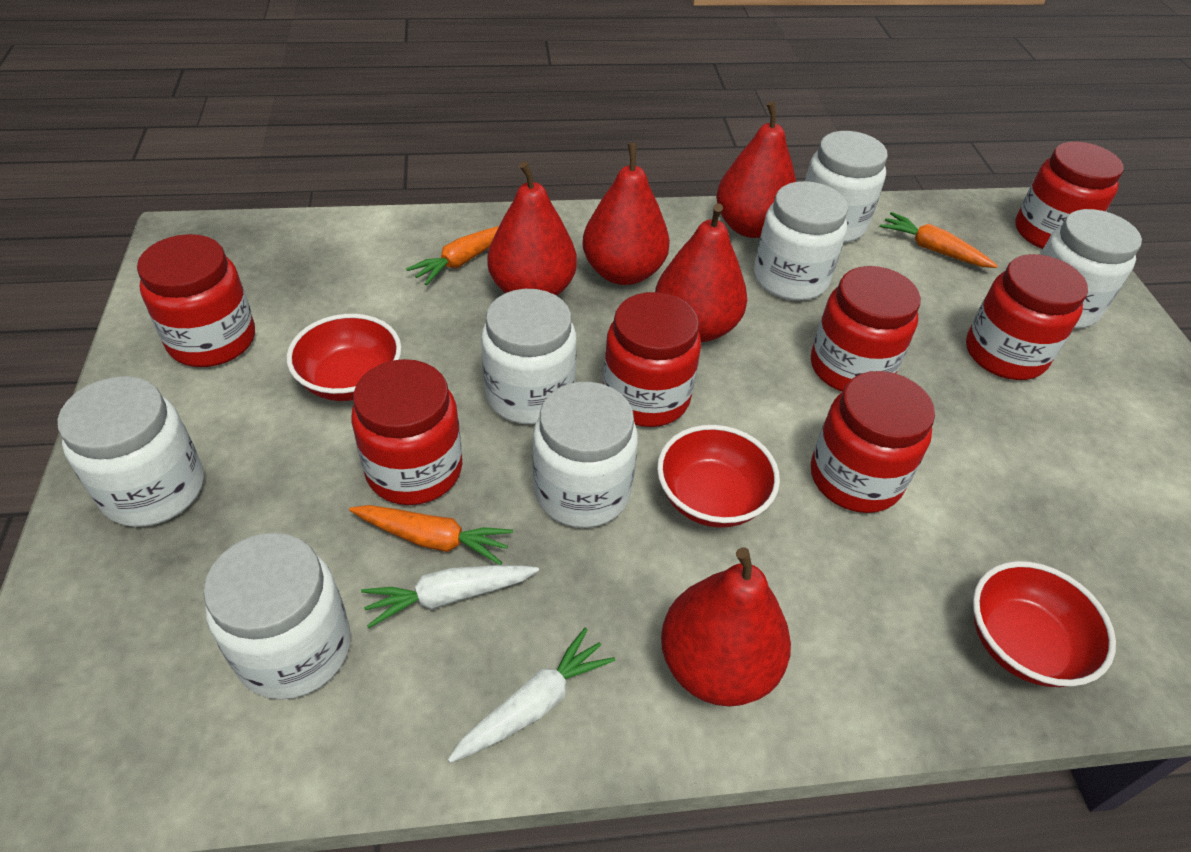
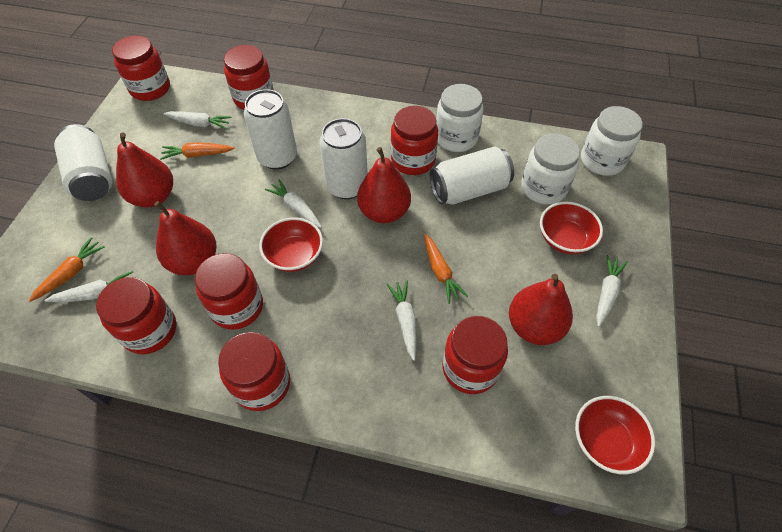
red pear: [487,162,577,296] [582,143,670,285] [655,203,747,342] [661,548,791,707] [716,101,796,238] = 5 -> [116,133,173,207] [154,201,217,275] [357,147,411,223] [509,274,573,345] = 4
white can: none = 0 -> [54,124,112,201] [244,89,297,170] [319,118,368,199] [430,146,514,205] = 4
white carrot: [361,565,539,629] [448,628,615,763] = 2 -> [44,271,133,302] [163,111,232,129] [265,179,322,228] [387,280,417,361] [596,255,628,327] = 5
white jar: [57,376,204,527] [203,533,351,700] [481,289,577,424] [533,382,638,528] [754,181,848,301] [805,131,888,243] [1040,209,1142,329] = 7 -> [436,84,483,152] [521,133,580,205] [581,106,643,176] = 3

